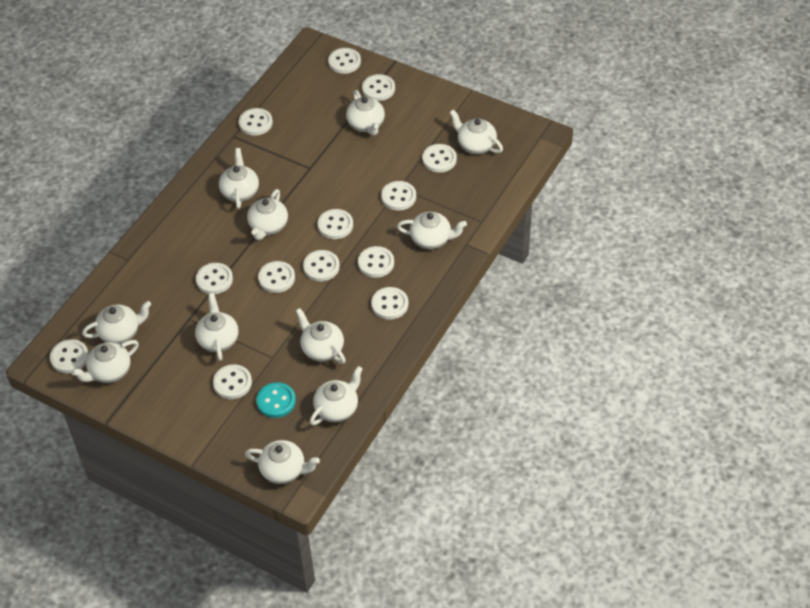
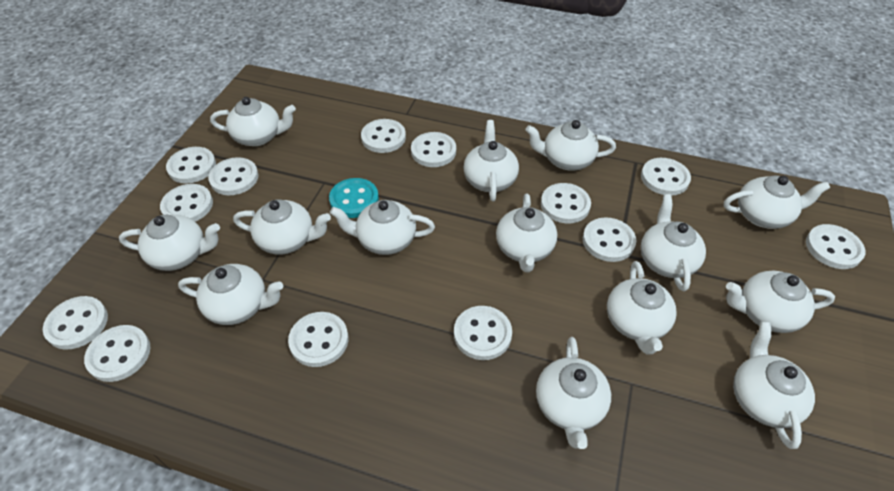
white teapot: [71,340,139,383] [82,301,151,344] [195,293,238,361] [219,148,259,209] [245,440,320,484] [247,189,288,240] [296,308,346,364] [310,366,363,425] [346,90,385,135] [397,212,467,249] [449,110,503,154] = 11 -> [119,215,220,271] [178,264,283,325] [210,97,296,146] [233,200,331,255] [330,200,435,255] [463,120,519,201] [496,194,557,272] [525,120,616,171] [536,337,611,449] [607,261,677,355] [641,194,706,291] [724,176,830,229] [726,271,835,333] [733,322,815,449] = 14

